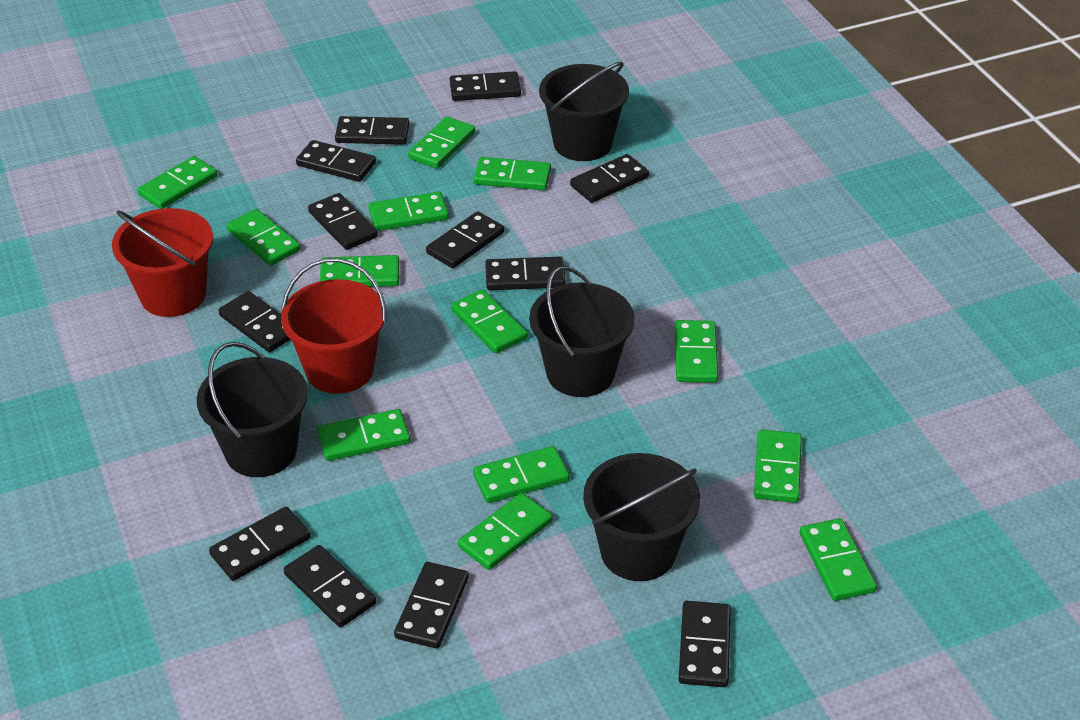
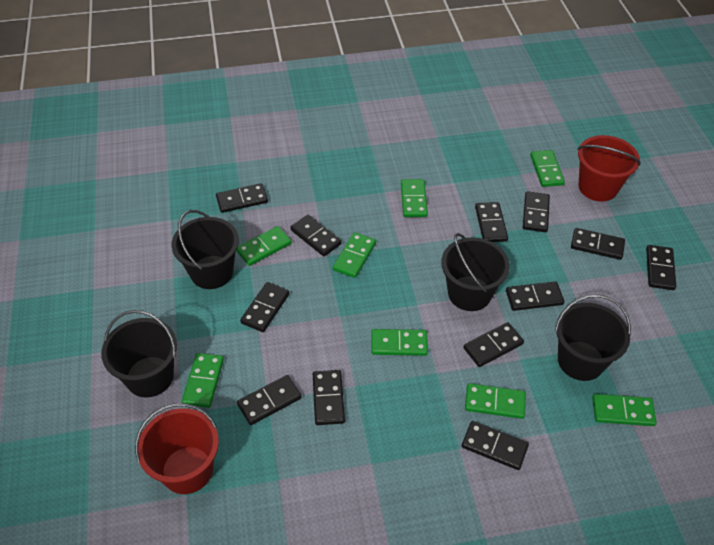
green domino: [138,156,217,209] [227,209,301,266] [317,409,410,461] [320,255,399,287] [368,192,449,231] [408,116,475,169] [451,289,528,353] [458,493,553,570] [473,446,569,503] [474,157,551,190] [674,320,718,383] [754,429,802,503] [800,518,877,601] = 13 -> [182,353,224,408] [236,226,292,266] [333,232,376,278] [371,329,428,356] [401,179,428,217] [465,383,526,419] [530,150,565,187] [592,394,657,426] = 8

